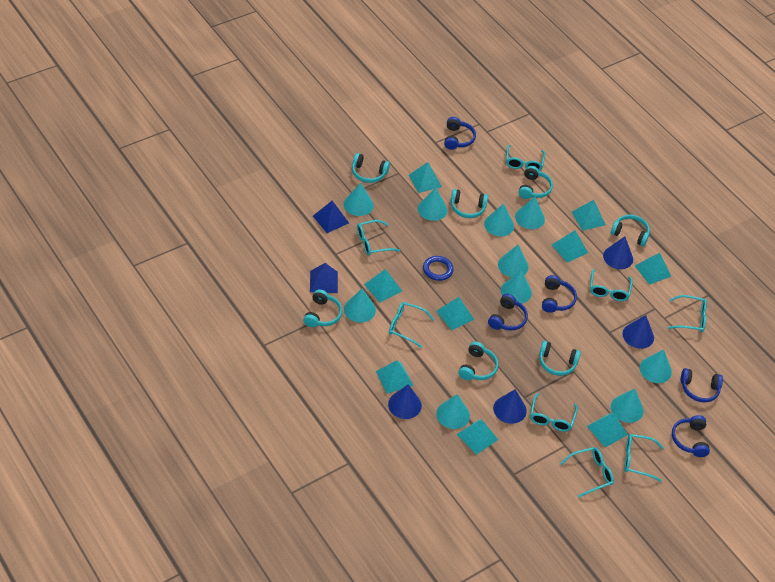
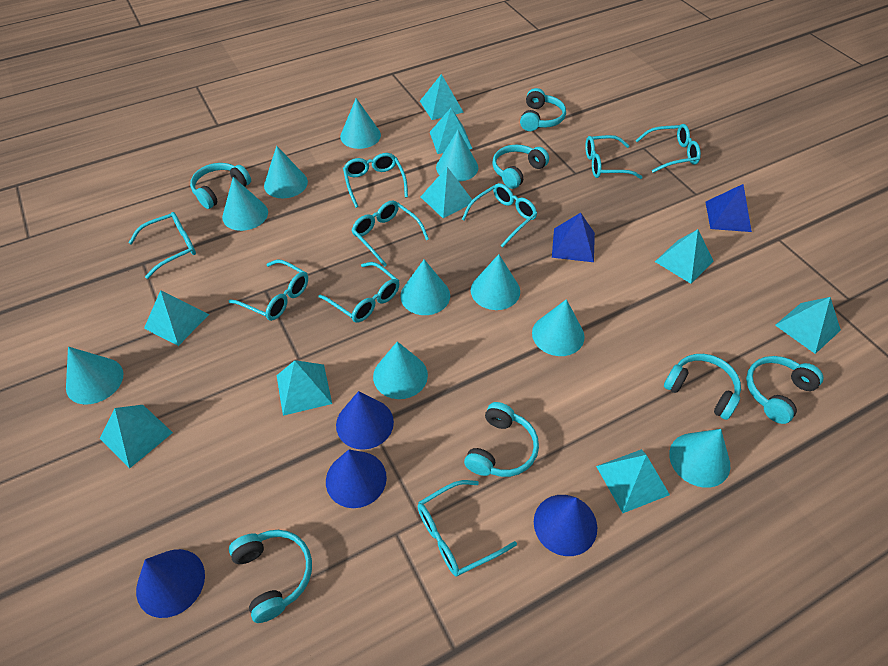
blue headphones: [444,117,476,150] [488,294,528,330] [542,275,577,313] [672,415,710,457] [681,368,723,402] = 5 -> none = 0
blue ring: [423,256,454,281] = 1 -> none = 0
turquoise glasses: [357,220,400,256] [389,302,435,348] [506,145,545,171] [530,393,578,432] [560,447,614,498] [590,269,633,301] [624,434,664,482] [668,295,707,332] = 8 -> [128,212,196,279] [229,260,308,321] [319,262,399,323] [343,153,408,208] [351,200,429,267] [418,480,517,577] [462,183,537,247] [585,135,643,179] [636,124,701,173] = 9

